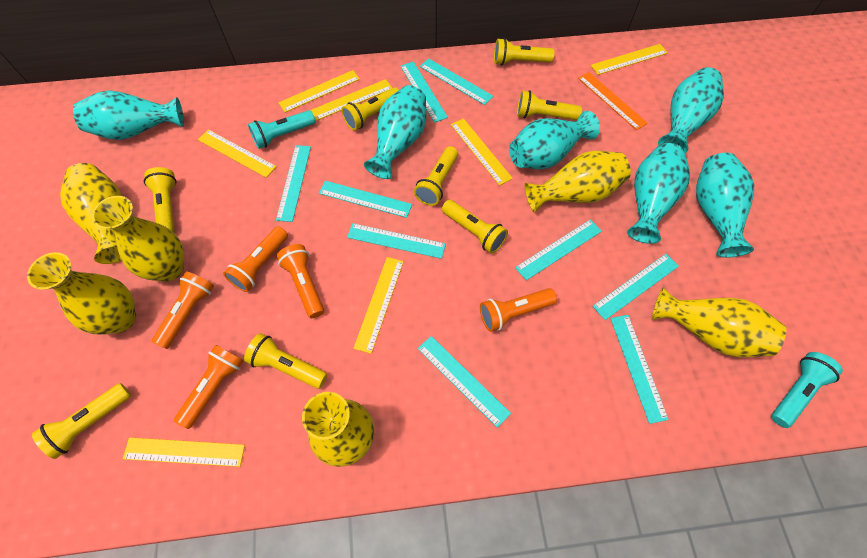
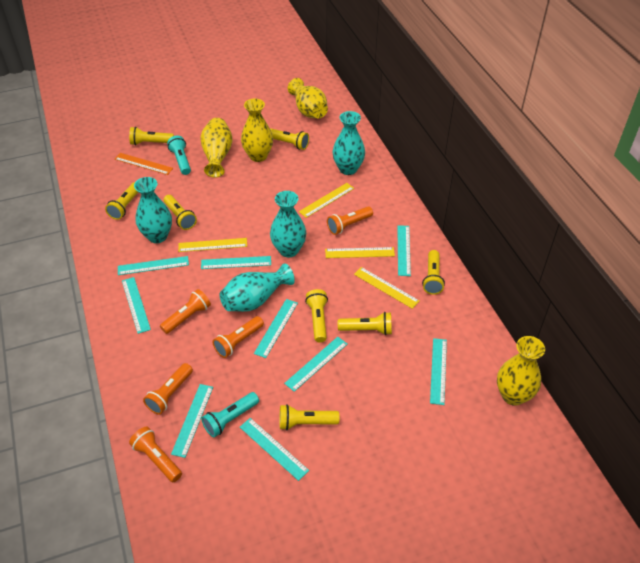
turquoise vase: [73,90,184,140] [364,85,426,179] [509,111,600,169] [627,143,690,244] [658,67,724,153] [696,153,754,258] = 6 -> [134,177,172,243] [220,263,295,312] [270,191,306,257] [332,111,365,175] = 4
yellow ruler: [123,438,245,467] [198,129,276,178] [278,70,360,113] [310,79,392,121] [353,257,404,354] [451,118,513,186] [591,44,668,75] = 7 -> [178,238,247,252] [299,183,354,218] [325,247,395,258] [354,267,419,309] = 4
yellow vase: [27,252,136,334] [60,163,122,264] [92,196,184,282] [302,392,374,467] [525,151,631,213] [652,287,786,357] = 6 -> [200,118,233,177] [241,99,273,162] [288,78,328,118] [497,336,545,406] = 4

